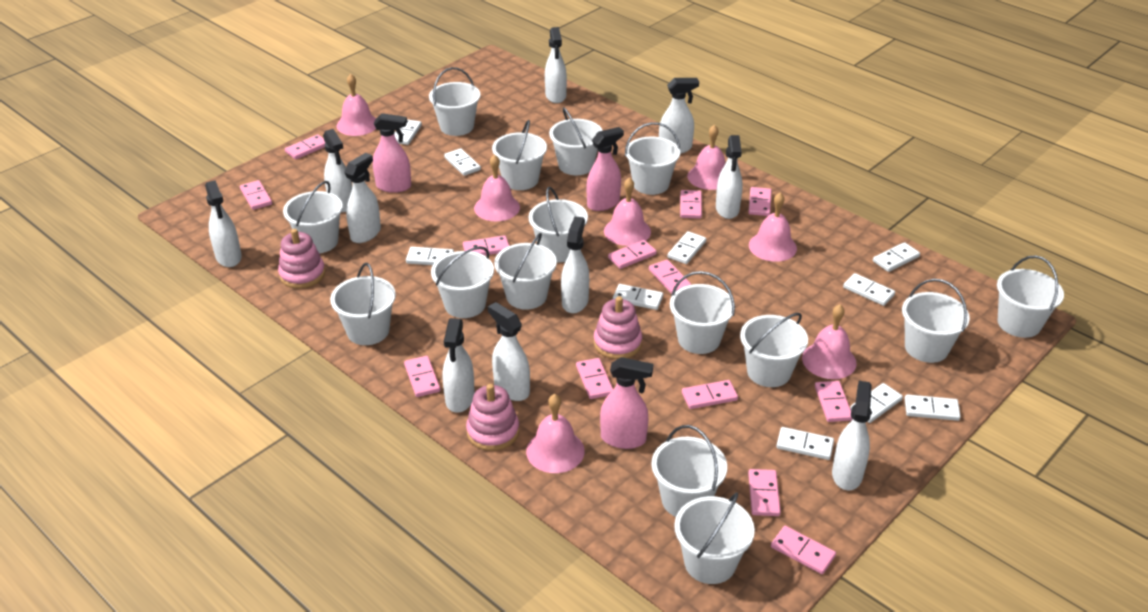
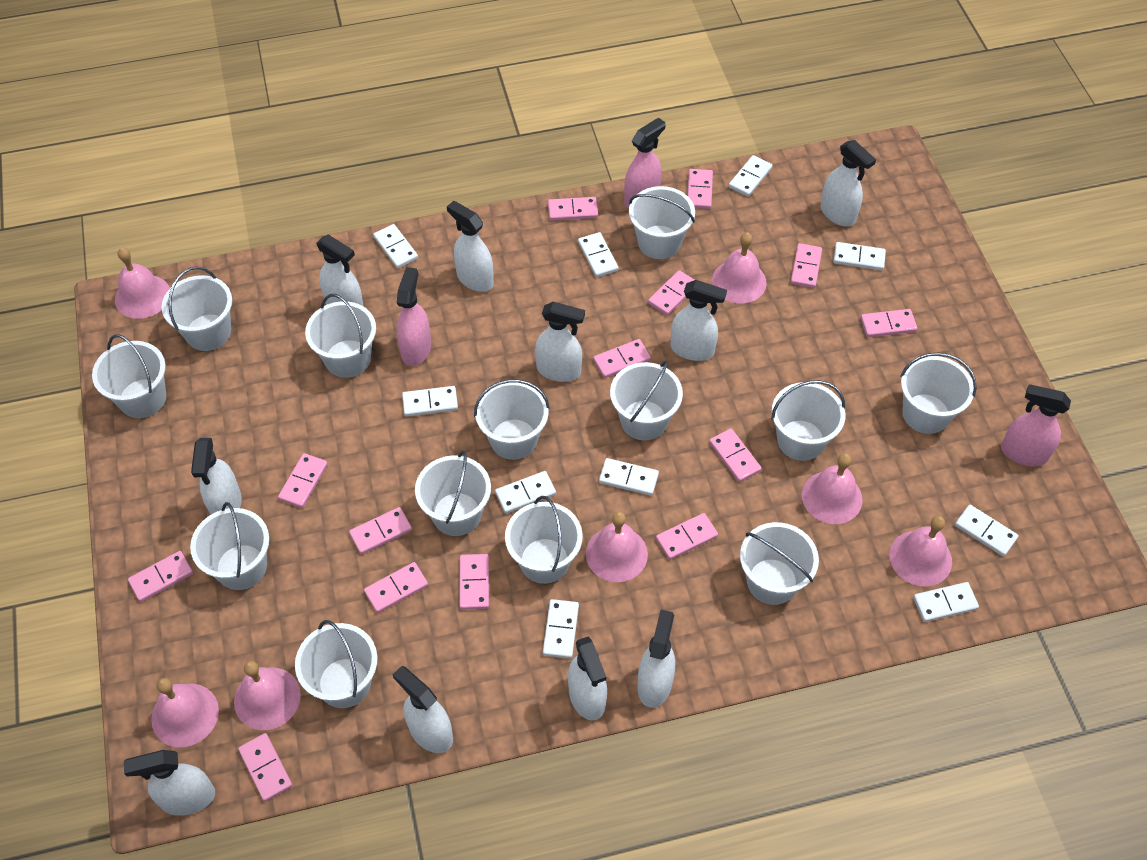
pink domino: [240,180,272,210] [285,134,326,160] [404,356,440,397] [463,235,509,256] [576,358,613,399] [608,240,657,269] [649,260,691,294] [680,190,702,219] [682,380,738,409] [748,187,772,216] [748,469,781,516] [771,526,836,574] [815,381,852,422] = 13 -> [128,551,193,602] [238,733,292,802] [278,453,328,508] [349,507,412,554] [364,562,428,613] [459,554,489,610] [548,197,598,221] [593,339,651,378] [648,270,694,315] [656,513,718,560] [687,169,713,209] [709,429,762,482] [791,243,822,288] [861,309,917,337] = 14
pink stacking toy: [278,229,325,289] [466,384,519,451] [594,296,642,359] = 3 -> none = 0
white bucket: [283,181,343,253] [330,263,396,345] [429,67,481,136] [431,246,494,318] [492,120,547,190] [494,233,557,310] [529,187,588,263] [549,107,603,175] [625,122,680,195] [651,425,727,517] [670,271,735,354] [674,493,755,584] [740,313,808,387] [902,279,970,363] [997,255,1064,338] = 15 -> [92,334,166,418] [161,267,232,351] [190,502,269,590] [295,620,378,708] [305,294,376,378] [415,450,491,536] [474,379,550,460] [505,496,583,584] [610,361,683,440] [629,186,695,259] [740,522,819,605] [771,380,845,461] [900,352,977,434] = 13

